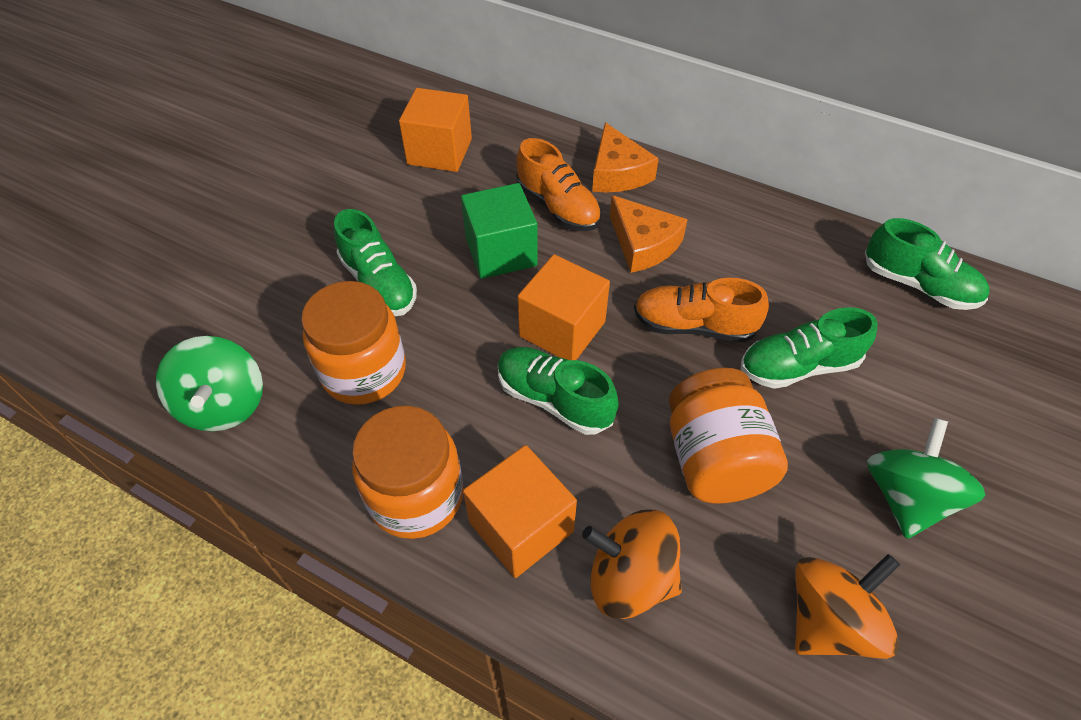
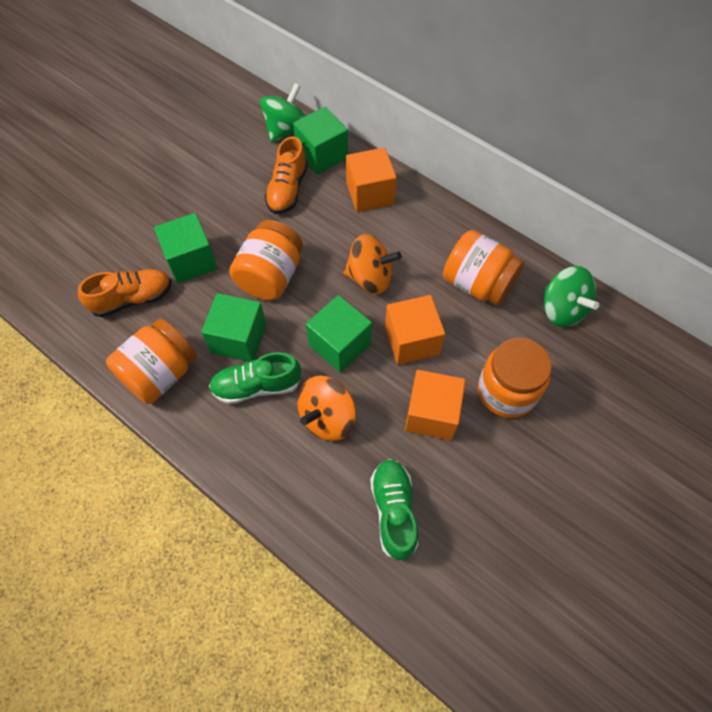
green cube: [461,183,538,279] = 1 -> [154,213,217,283] [201,293,266,362] [293,107,348,175] [306,295,372,373] = 4
green shoe: [334,209,417,316] [498,347,619,435] [741,307,878,389] [865,218,989,310] = 4 -> [209,352,302,404] [370,459,418,561] = 2
orange cheese: [592,123,659,193] [610,195,688,273] = 2 -> none = 0
orange jar: [301,281,406,405] [352,406,464,539] [669,368,788,504] = 3 -> [106,318,197,404] [229,220,303,300] [443,230,524,306] [478,338,552,418] = 4

